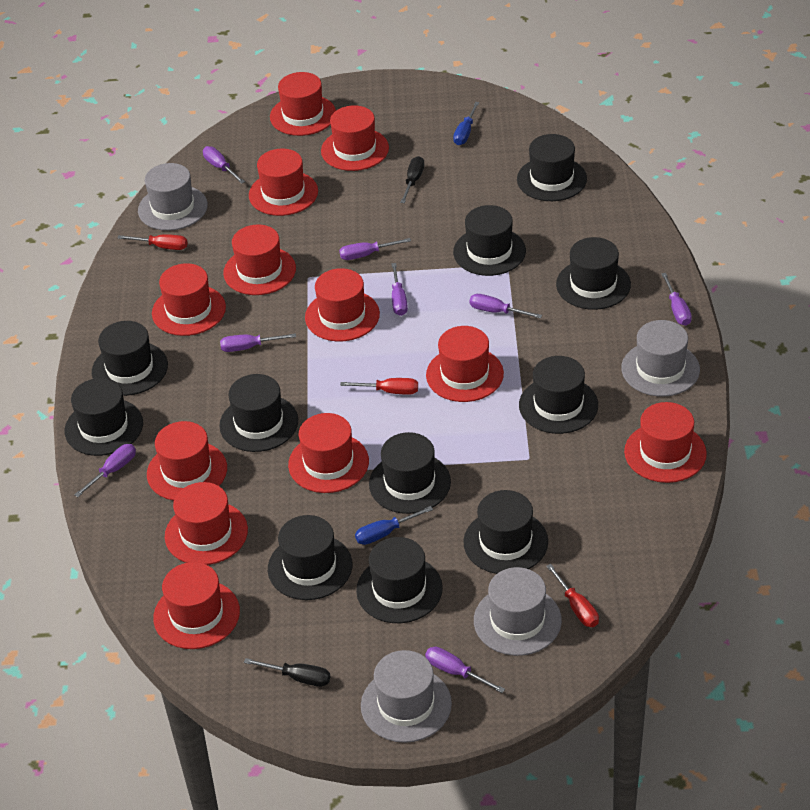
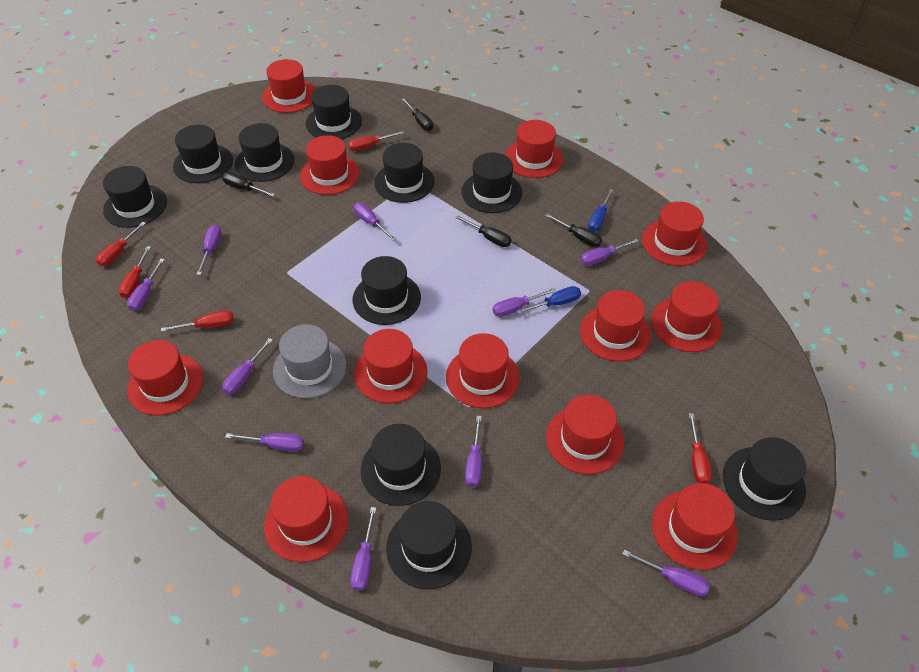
black hat: [65,378,143,456] [92,321,168,396] [219,374,298,452] [268,515,352,600] [356,537,443,623] [369,432,451,514] [453,205,526,276] [463,490,548,574] [517,134,587,201] [519,356,598,434] [556,237,631,310] = 11 -> [103,166,167,228] [173,125,233,183] [235,123,294,182] [306,85,362,139] [353,256,421,325] [361,424,441,506] [374,143,435,203] [386,501,472,589] [461,152,522,213] [722,437,806,521] = 10
black screwdriver: [244,658,330,687] [400,156,425,203] = 2 -> [222,172,275,197] [401,98,433,131] [456,216,511,247] [546,214,602,247] = 4
grey hat: [138,163,208,231] [361,650,452,743] [474,567,562,656] [621,320,700,397] = 4 -> [273,324,346,399] = 1
purple screwdriver: [74,444,136,497] [203,146,245,184] [220,333,296,352] [339,238,411,260] [391,263,408,316] [425,647,505,693] [470,294,542,319] [661,273,692,326] = 8 -> [127,259,165,311] [196,225,222,275] [222,338,273,395] [225,433,304,452] [350,507,376,591] [354,203,396,241] [465,416,482,487] [493,288,556,317] [581,238,639,266] [622,550,710,596] = 10
red screwdriver: [117,234,188,250] [340,378,418,395] [546,564,599,627] = 3 -> [96,222,146,266] [118,246,151,298] [161,310,234,332] [348,131,404,151] [689,413,712,484] = 5

